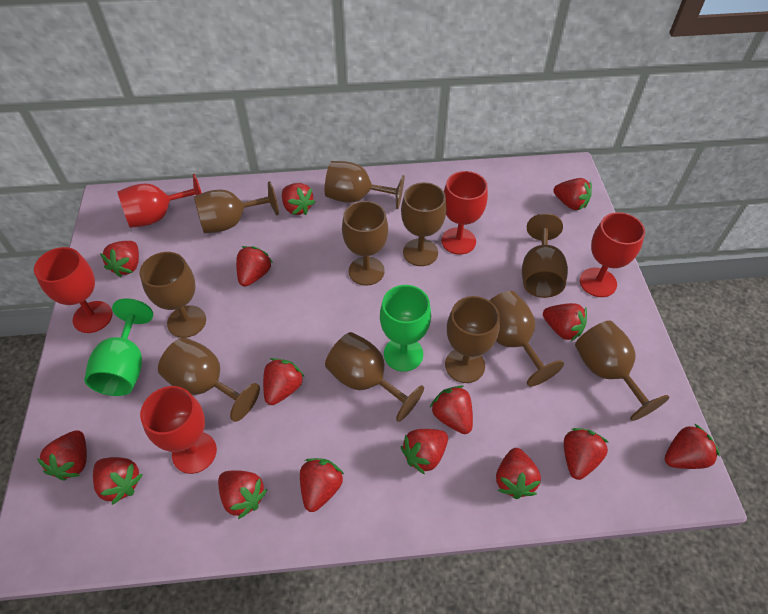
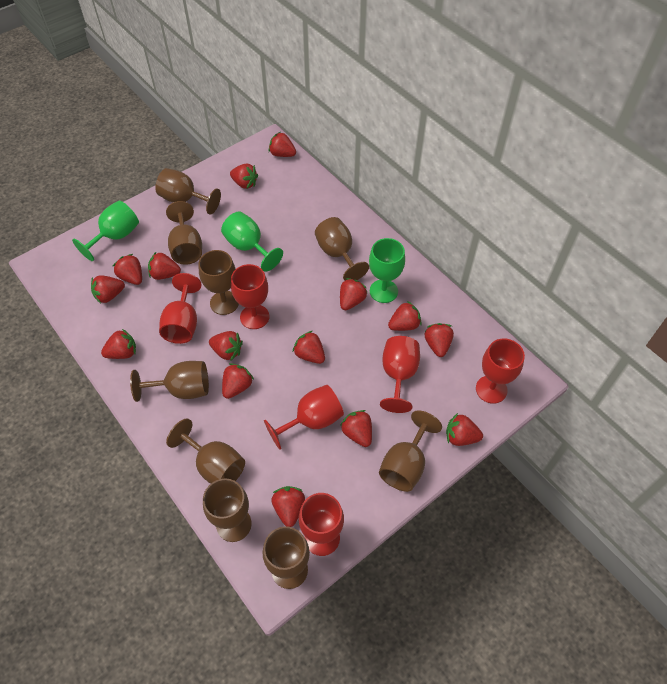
brown goblet: [140,252,206,338] [158,337,260,422] [194,181,279,233] [325,161,404,209] [325,332,424,422] [342,201,388,286] [401,182,447,266] [445,296,500,383] [489,291,564,387] [522,213,568,298] [575,320,669,421] = 11 -> [130,361,209,402] [155,168,221,215] [166,201,202,265] [166,419,245,484] [199,250,239,315] [203,478,252,542] [263,526,310,589] [315,217,369,281] [379,410,442,492] = 9
green goblet: [84,298,153,396] [380,285,431,372] = 2 -> [72,201,139,261] [221,212,283,272] [369,238,405,303] = 3
red goblet: [34,247,113,333] [117,174,202,228] [140,386,217,474] [441,171,488,255] [580,212,645,297] = 5 -> [159,273,202,344] [231,264,269,329] [264,385,344,450] [299,493,344,556] [380,336,420,413] [476,338,525,404] = 6

